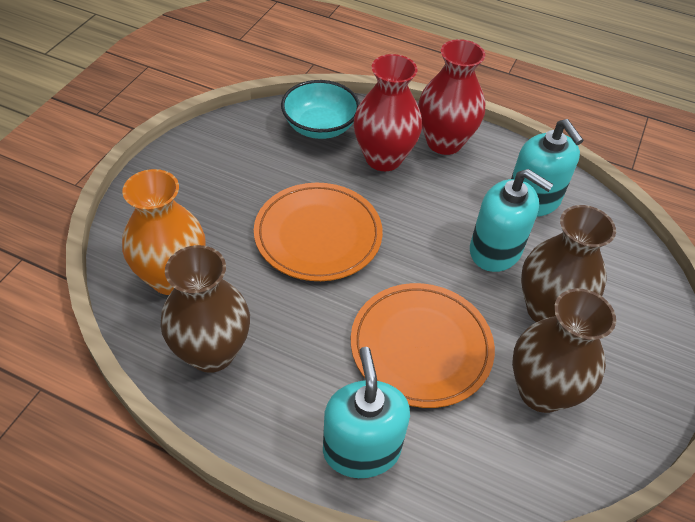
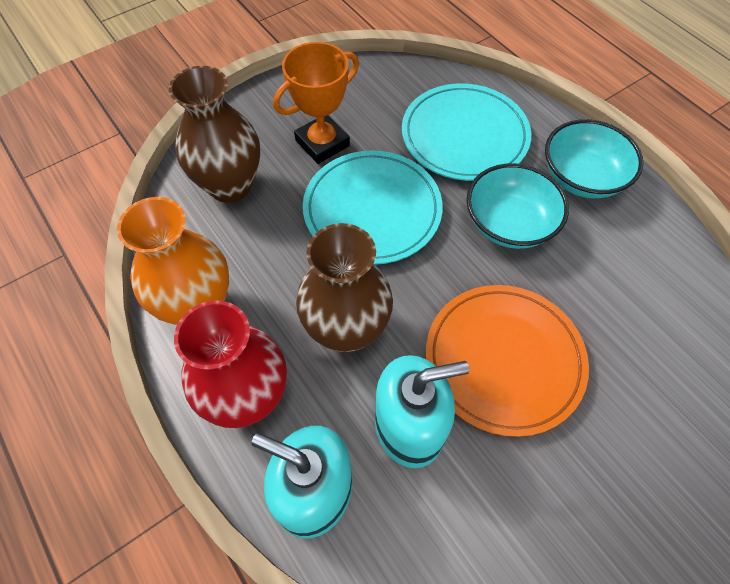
brown vase: [161,245,250,373] [512,289,616,413] [521,205,616,322] = 3 -> [169,66,260,203] [296,223,393,353] = 2
orange plate: [254,183,383,281] [351,283,495,408] = 2 -> [426,285,589,437] = 1
orange trophy: none = 0 -> [273,42,359,164] = 1
red vase: [354,54,422,171] [418,39,485,155] = 2 -> [174,300,287,428] = 1
turquoise bowl: [281,80,360,139] = 1 -> [467,163,569,249] [545,119,643,198] = 2
turquoise plate: none = 0 -> [303,150,443,265] [402,83,531,181] = 2
turquoise soap dispenser: [323,347,410,478] [470,169,554,272] [511,119,584,217] = 3 -> [252,426,352,538] [375,355,469,468] = 2

